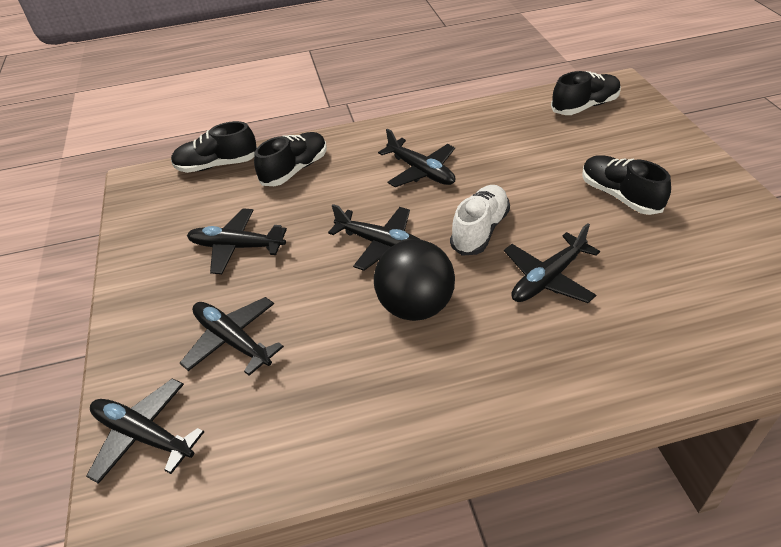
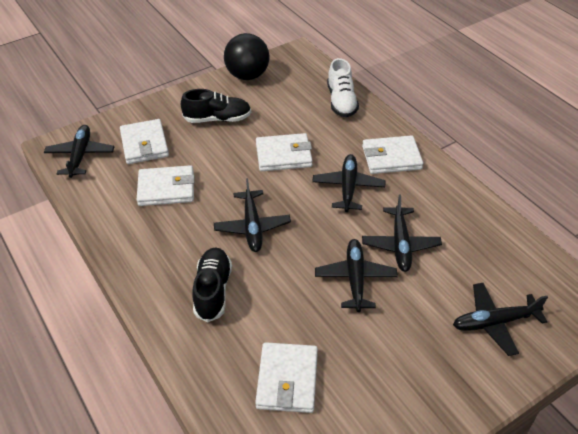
black shoe: [171,121,257,173] [254,132,326,186] [551,71,621,115] [582,155,671,215] = 4 -> [181,89,251,123] [193,247,232,322] = 2
white wallet: none = 0 -> [120,119,169,164] [137,165,195,206] [255,342,318,413] [256,133,313,171] [362,135,423,174] = 5

